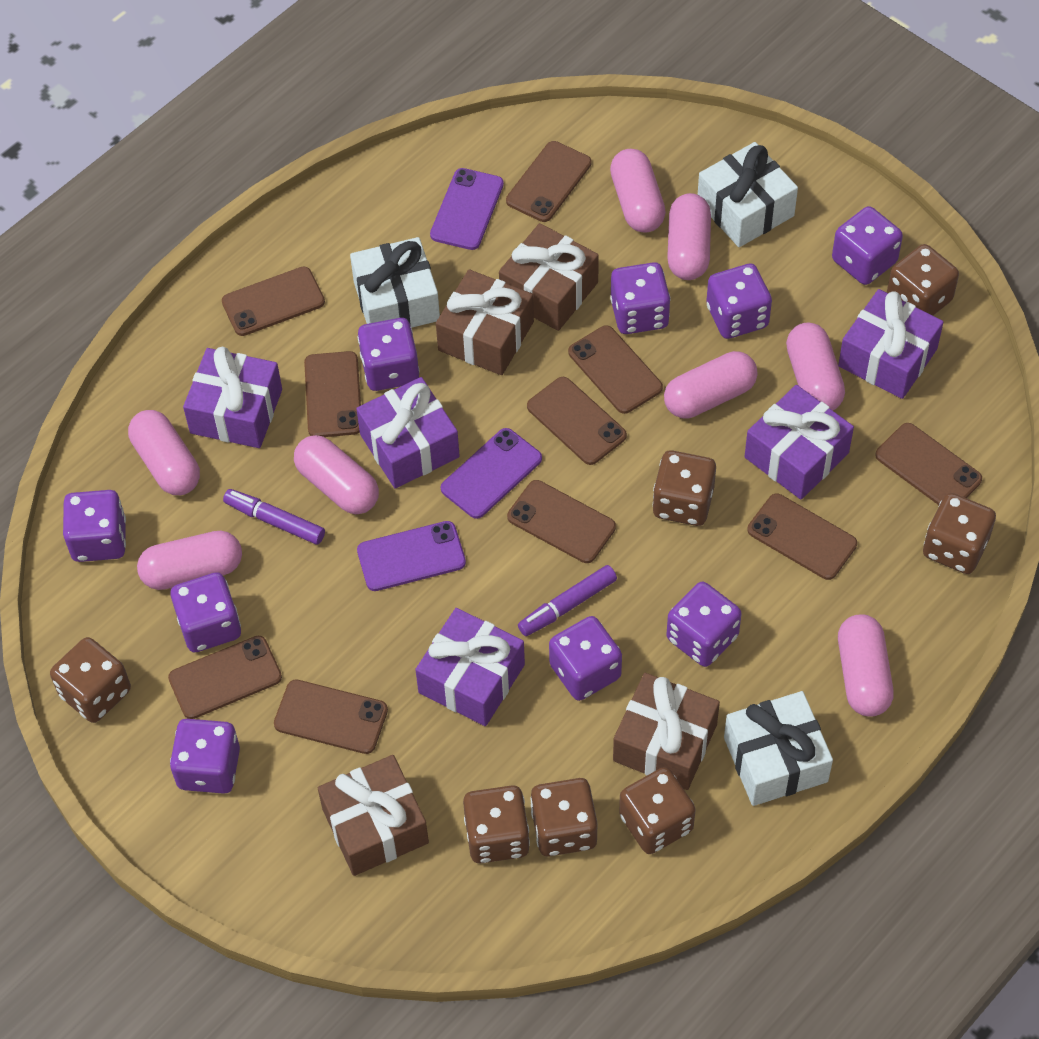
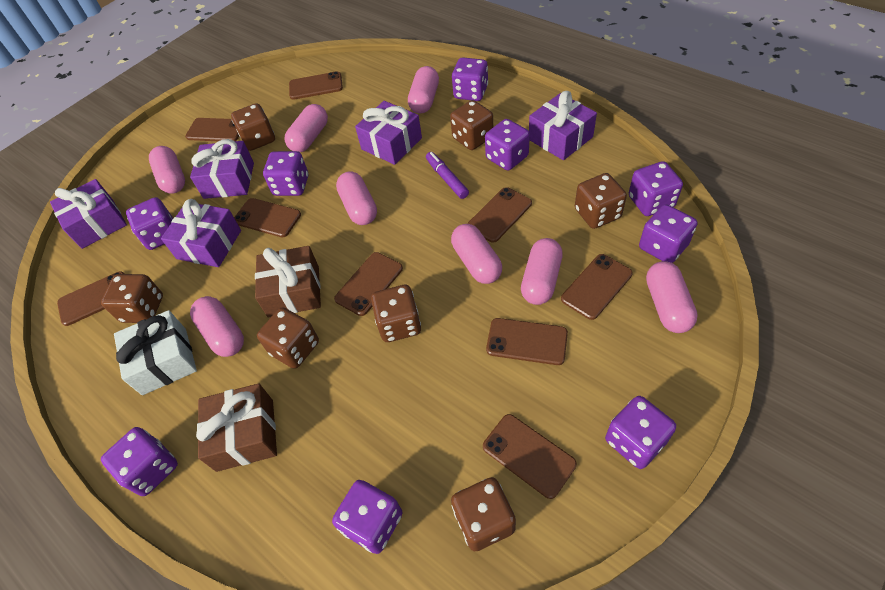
brown gift: [318,755,429,876] [436,270,534,375] [499,223,599,331] [613,673,720,790] = 4 -> [196,383,277,472] [255,246,321,318] = 2
brown phone: [168,636,282,719] [222,266,325,336] [274,679,388,754] [304,351,361,437] [506,141,592,222] [507,480,616,563] [527,377,627,465] [568,325,663,414] [747,494,857,580] [875,423,982,505] = 10 -> [57,271,124,326] [185,118,239,141] [234,198,301,237] [289,71,343,100] [334,252,403,316] [467,187,532,243] [483,414,577,499] [486,318,568,365] [561,254,633,320] = 9
purple marker: [223,489,325,544] [518,565,617,636] = 2 -> [426,152,469,199] = 1
purple phone: [357,521,466,591] [430,168,504,250] [441,428,542,519] = 3 -> none = 0
white gift: [350,237,440,327] [698,142,798,247] [724,691,833,806] = 3 -> [114,310,197,395] = 1

